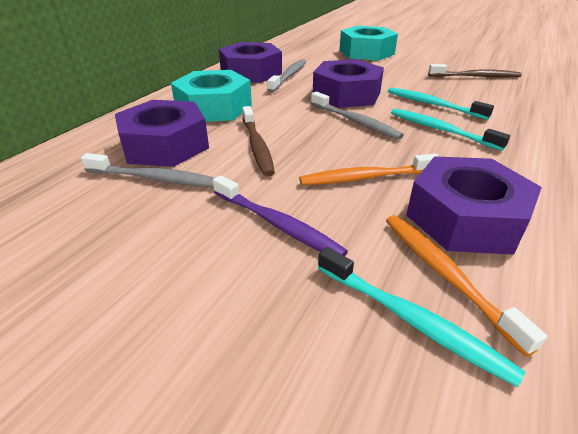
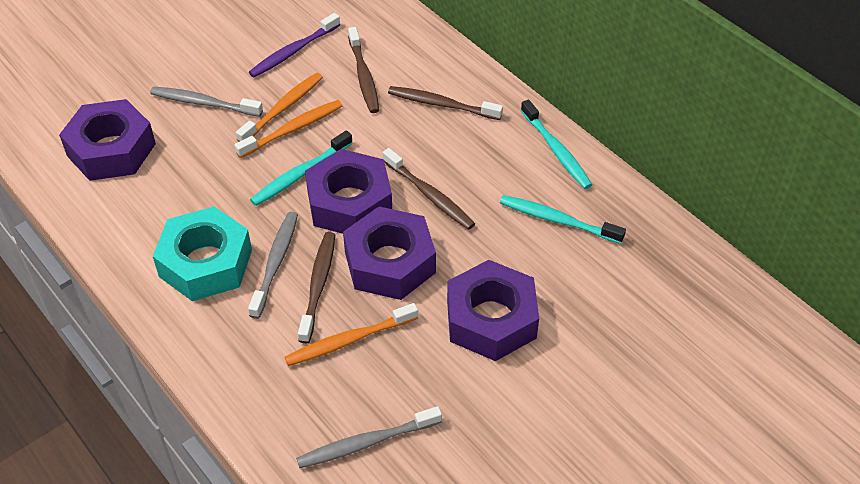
brown toothbrush: [242,106,275,177] [428,64,522,78] = 2 -> [298,232,335,343] [348,27,379,113] [382,148,475,230] [388,86,503,120] = 4
orange toothbrush: [299,153,440,185] [386,215,547,357] = 2 -> [234,100,342,158] [236,73,323,142] [285,303,418,366] = 3
turquoise nut: [171,70,252,122] [339,26,398,61] = 2 -> [153,206,252,301] = 1

